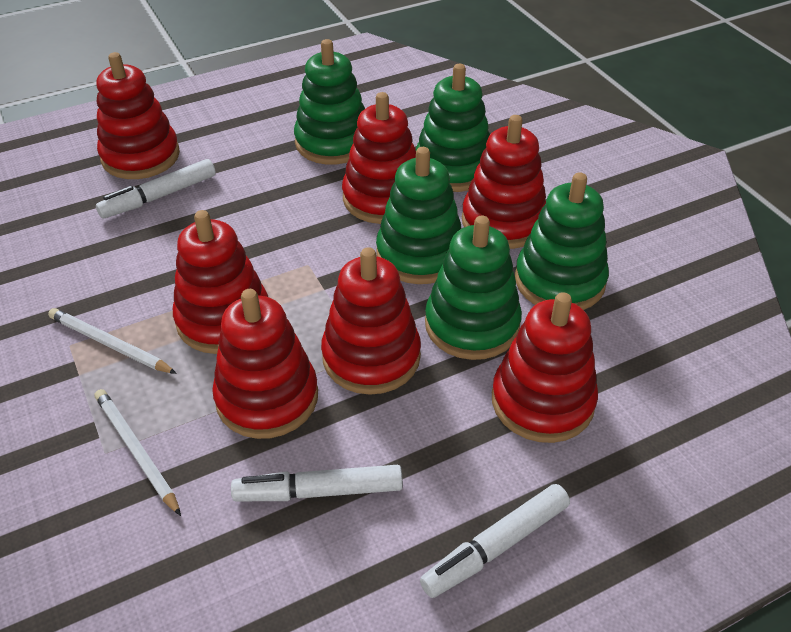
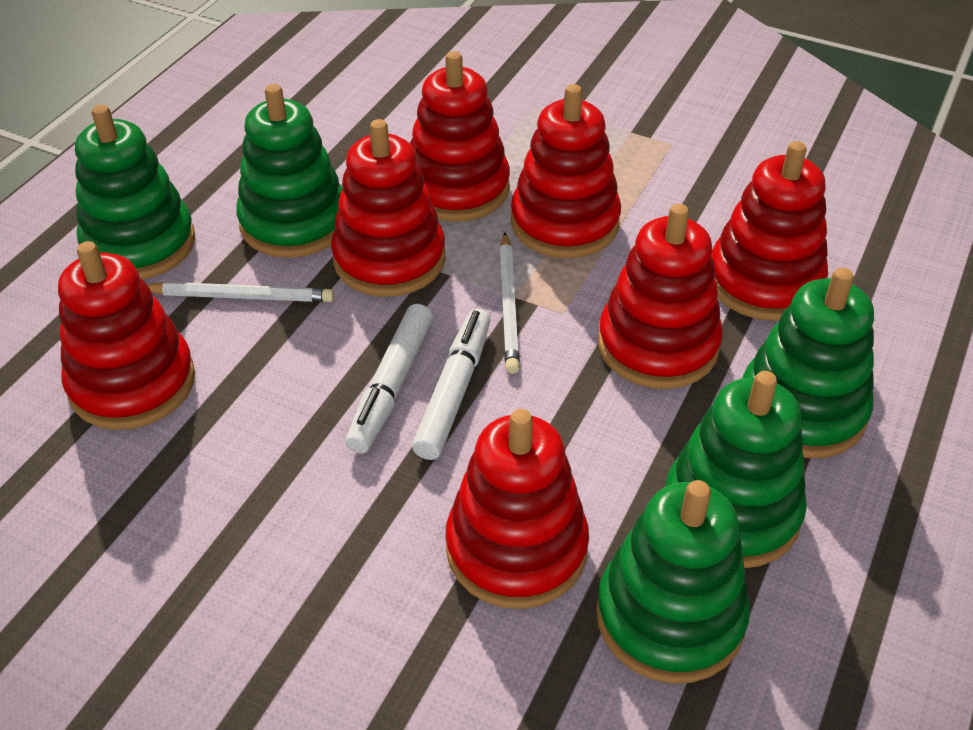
white marker: [96,159,216,218] [231,465,403,501] [420,484,570,598] = 3 -> [346,304,433,454] [412,309,491,460] = 2

